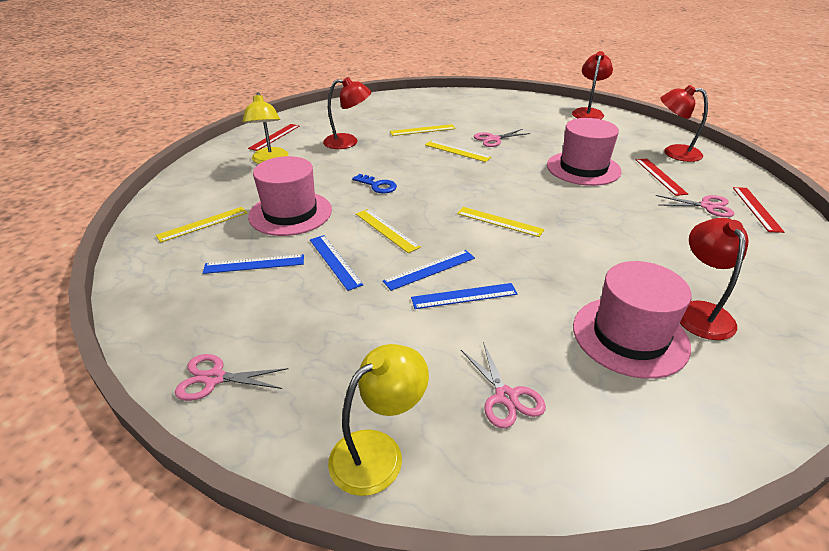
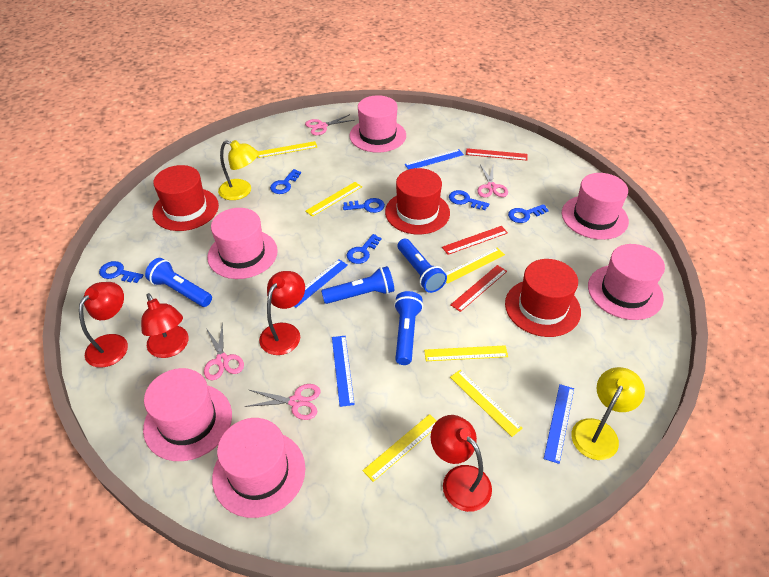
blue flashlight: none = 0 -> [145,258,212,307] [321,266,394,304] [394,291,423,365] [398,239,447,293] = 4
blue key: [352,174,397,194] = 1 -> [99,261,144,283] [270,169,301,194] [343,198,385,213] [347,234,381,264] [449,190,489,210] [508,204,549,223] = 6
pink hat: [248,156,332,236] [547,118,622,186] [573,261,692,379] = 3 -> [143,368,232,461] [207,208,278,279] [212,418,306,518] [349,95,406,153] [562,173,629,240] [588,244,665,320] = 6
red hat: none = 0 -> [153,165,219,231] [385,168,450,234] [505,259,581,337] = 3
yellow ruler: [156,207,247,243] [356,209,421,253] [390,124,456,136] [425,141,491,162] [457,207,544,237] = 5 -> [257,141,317,158] [305,182,362,217] [363,414,437,482] [424,345,508,361] [445,248,505,284] [450,370,523,437] = 6

